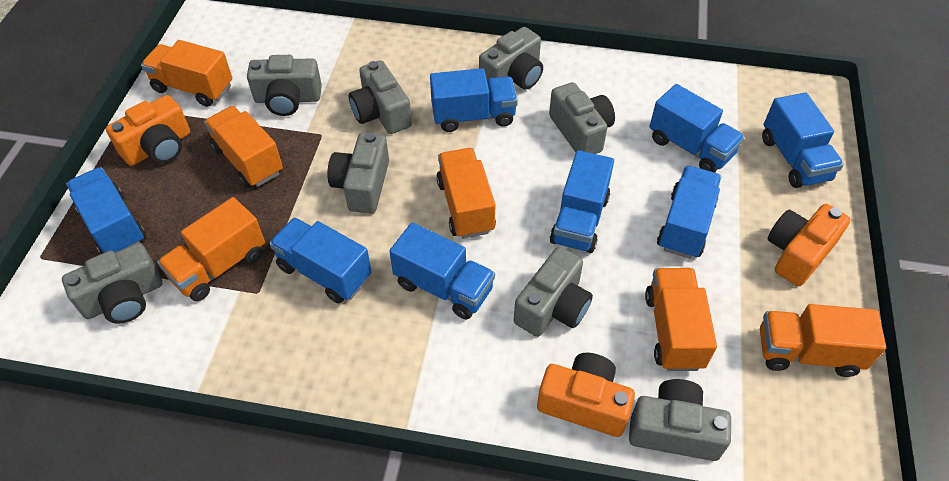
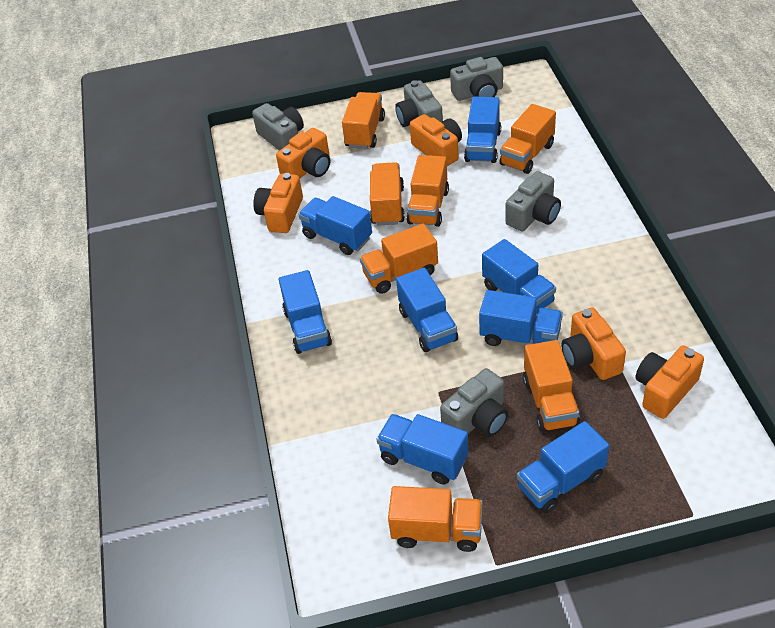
grey camera: [62,243,162,324] [247,55,322,116] [327,132,389,213] [349,60,412,134] [479,27,543,90] [514,247,593,337] [549,82,615,154] [629,379,731,461] = 8 -> [252,103,304,151] [395,80,443,127] [440,368,508,437] [450,57,503,101] [505,171,561,231] = 5
orange camera: [106,95,190,166] [537,353,635,437] [768,204,850,286] = 3 -> [253,173,303,233] [276,128,330,178] [410,114,462,166] [561,307,626,380] [636,345,704,419] = 5
orange truck: [141,40,233,107] [157,197,265,301] [204,106,283,188] [436,148,496,239] [645,268,717,371] [760,304,886,377] = 6 -> [342,92,385,149] [360,223,438,294] [370,162,405,226] [388,486,483,552] [407,155,449,227] [500,104,556,174] [523,340,580,432] = 7

